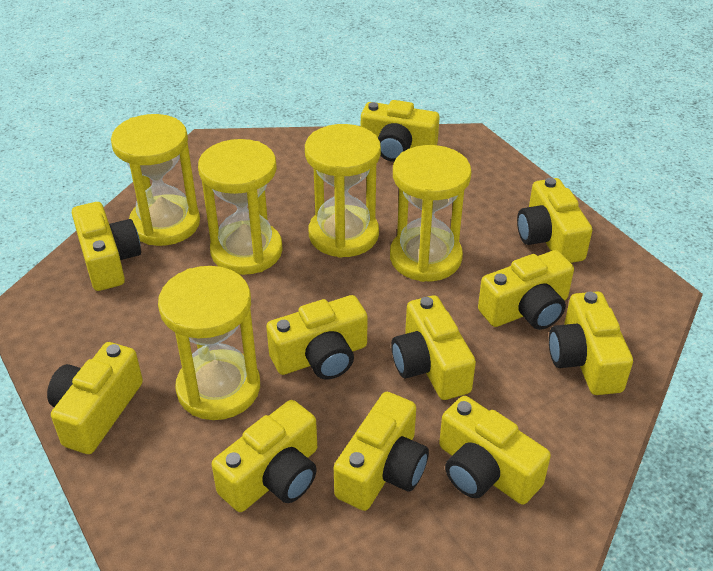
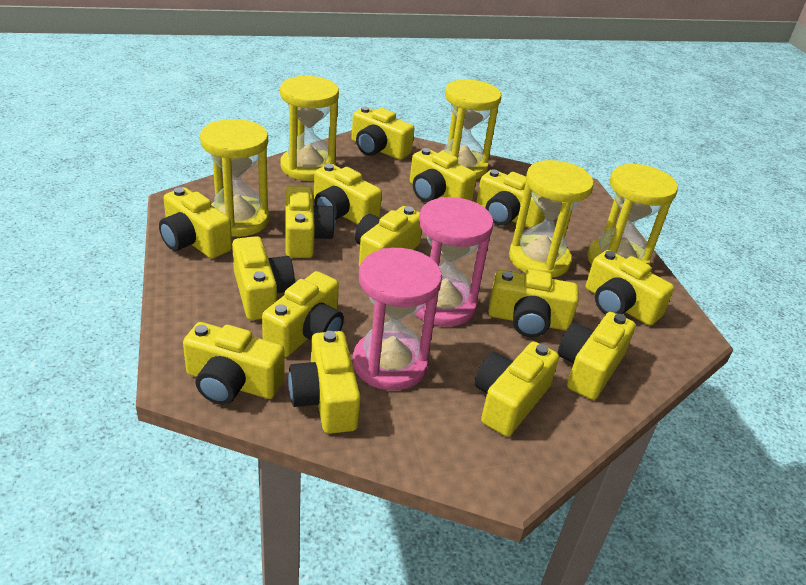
pink hourglass: none = 0 -> [352,248,442,390] [415,197,494,327] = 2
yellow camera: [47,342,143,454] [72,202,141,291] [212,400,317,512] [266,295,368,380] [334,392,429,511] [361,100,440,162] [391,295,476,400] [439,396,551,505] [478,250,574,330] [517,178,592,263] [549,291,633,395] = 11 -> [159,187,232,259] [183,322,285,405] [232,236,295,320] [262,271,344,357] [286,186,335,258] [288,331,361,434] [314,164,382,225] [351,106,414,160] [355,206,422,267] [410,148,477,202] [475,341,559,437] [476,169,545,228] [488,269,579,337] [558,312,636,400] [586,250,674,326] = 15

